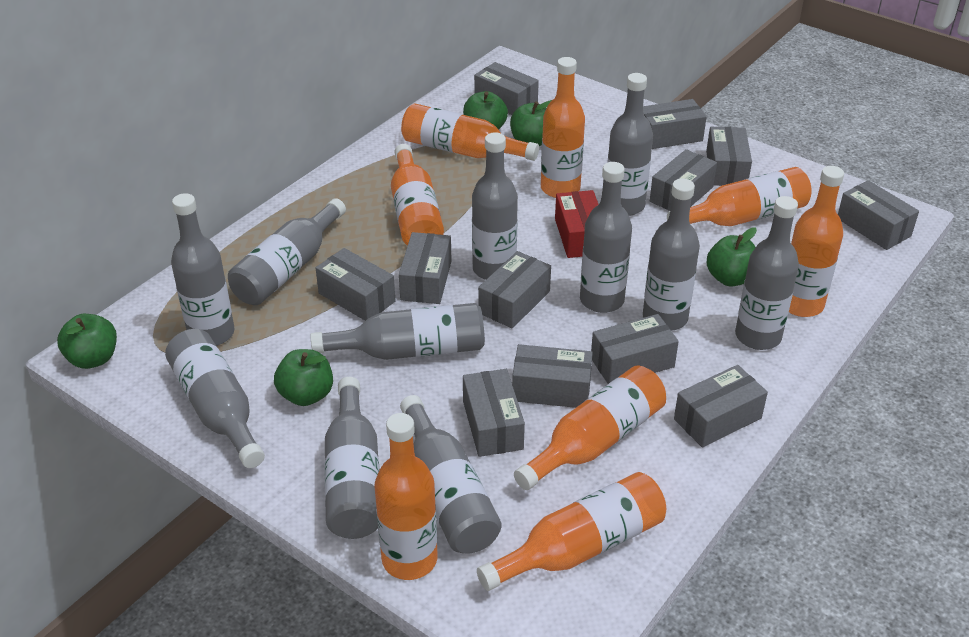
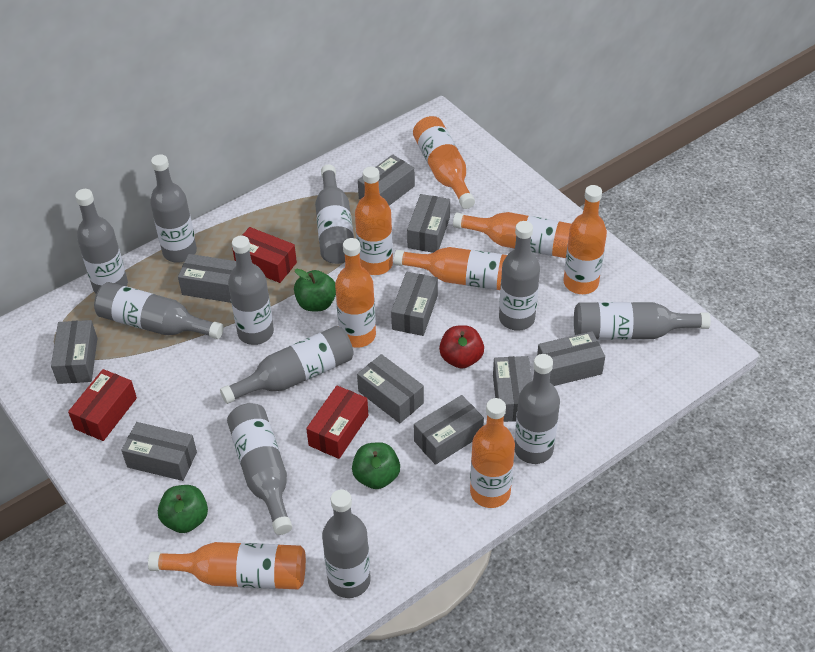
green apple: [57,314,117,369] [274,349,333,406] [463,91,508,130] [510,100,552,146] [706,227,757,287] = 5 -> [158,485,208,533] [294,269,336,311] [352,442,400,489] = 3
grey box: [316,248,396,321] [399,232,452,304] [463,369,525,457] [474,62,539,115] [478,251,551,328] [512,344,593,408] [591,314,679,384] [643,99,707,149] [650,149,717,211] [674,365,768,448] [706,127,752,186] [838,180,919,250] = 12 -> [51,320,97,384] [121,422,197,481] [178,254,236,303] [357,354,424,423] [358,154,415,205] [391,272,438,336] [407,194,450,253] [414,395,484,465] [493,356,532,422] [537,331,605,386] = 10
red apple: none = 0 -> [439,325,484,369] = 1
red box: [555,190,599,258] = 1 -> [68,369,137,441] [232,227,297,283] [306,386,368,459] = 3

